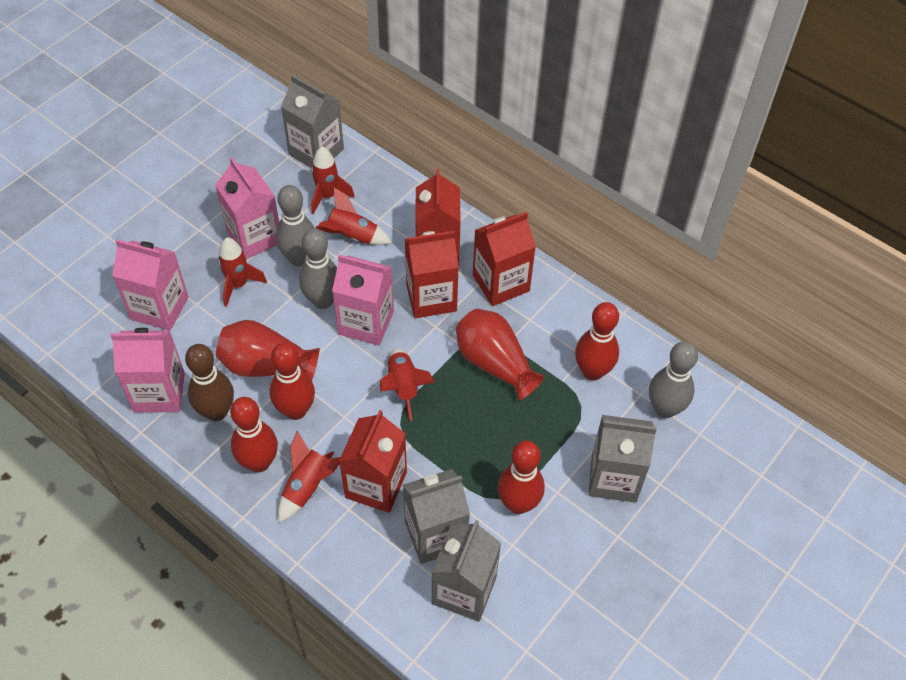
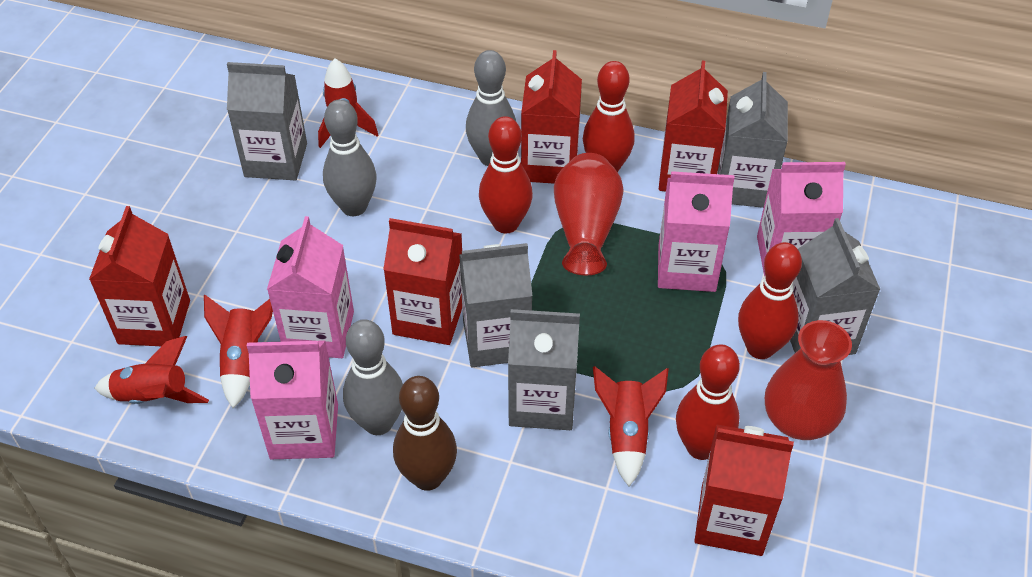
grey carton: [281,74,344,168] [403,469,470,564] [432,520,501,622] [588,415,657,503] = 4 -> [227,62,307,180] [459,243,533,367] [508,309,580,430] [718,72,788,208] [790,218,881,355] = 5
red carton: [339,410,407,513] [405,231,459,318] [415,169,461,265] [473,212,536,306] = 4 -> [89,206,190,346] [383,218,462,345] [521,50,582,184] [659,60,728,192] [694,424,794,556] = 5
red rocket: [218,238,267,307] [278,431,340,523] [311,147,355,214] [316,187,392,245] [380,348,435,421] = 5 -> [94,336,209,404] [204,295,273,408] [318,58,378,148] [593,366,669,486] = 4

